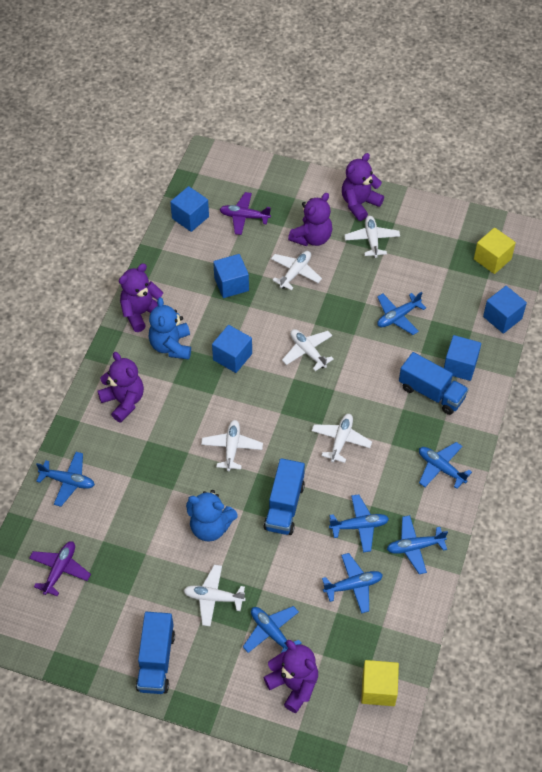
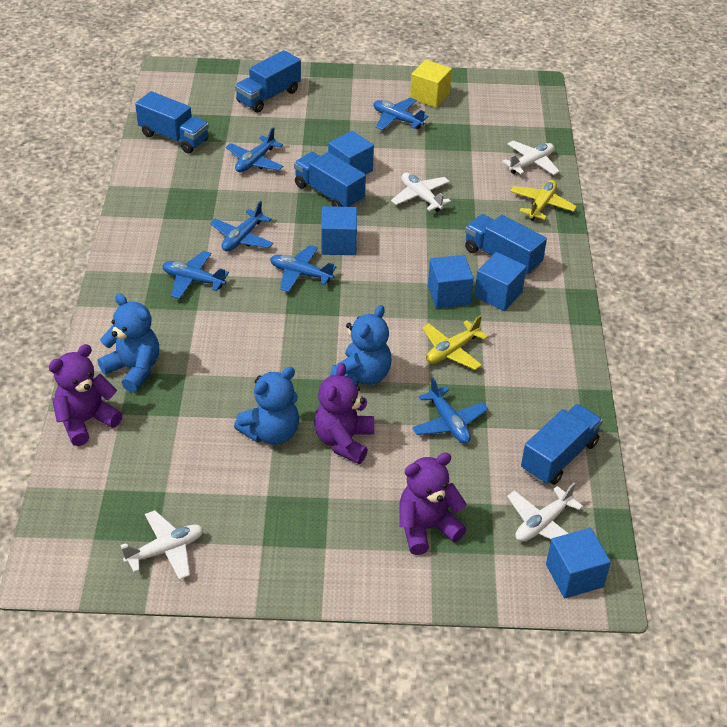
blue plane: [36,452,95,507] [243,606,302,653] [322,553,383,613] [329,494,389,552] [377,292,426,335] [387,515,448,574] [419,442,472,489] = 7 -> [162,251,229,299] [210,201,273,251] [226,127,283,172] [270,245,336,292] [373,98,428,130] [412,378,488,444] = 6
blue teddy bear: [149,297,191,360] [186,490,238,542] = 2 -> [98,293,159,393] [234,367,299,445] [330,305,392,386] = 3
blue truck: [136,612,175,694] [264,458,305,535] [399,352,469,415] = 3 -> [135,91,209,153] [235,50,301,113] [294,152,366,207] [465,214,547,275] [521,404,603,485] = 5
purple plane: [29,541,91,596] [219,192,271,235] = 2 -> none = 0
purple teddy bear: [97,352,144,423] [119,264,163,332] [263,640,318,713] [288,193,332,246] [342,153,384,221] = 5 -> [49,344,123,446] [314,363,374,464] [399,453,467,555] = 3
white plane: [183,565,246,626] [201,420,263,471] [271,251,322,291] [282,329,334,371] [312,414,372,463] [344,216,400,258] = 6 -> [120,510,204,580] [391,173,451,212] [502,141,560,175] [507,483,583,542] = 4
yellow cube: [361,660,399,706] [474,228,516,274] = 2 -> [410,60,452,108] = 1
yellow plane: none = 0 -> [422,315,488,370] [510,180,577,221] = 2

